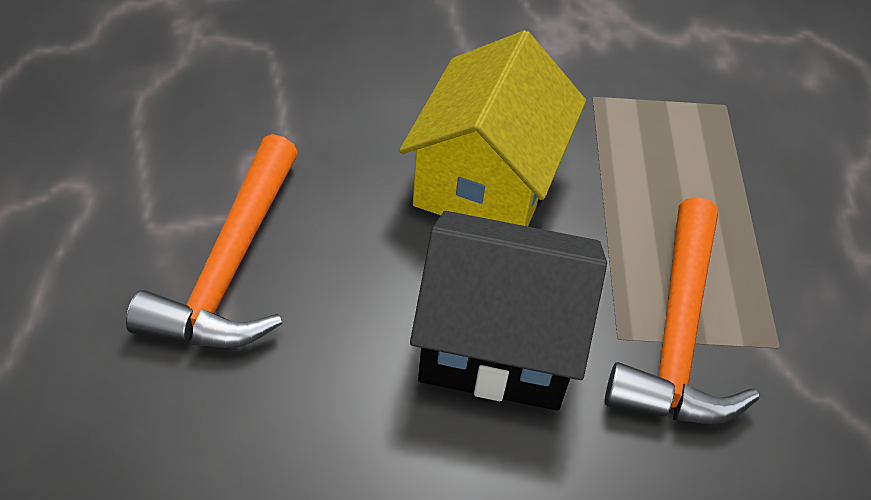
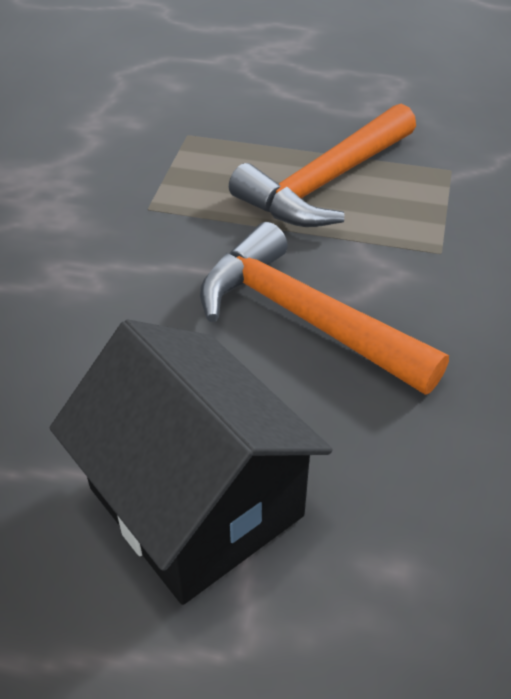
yellow house: [399,30,586,226] = 1 -> none = 0

